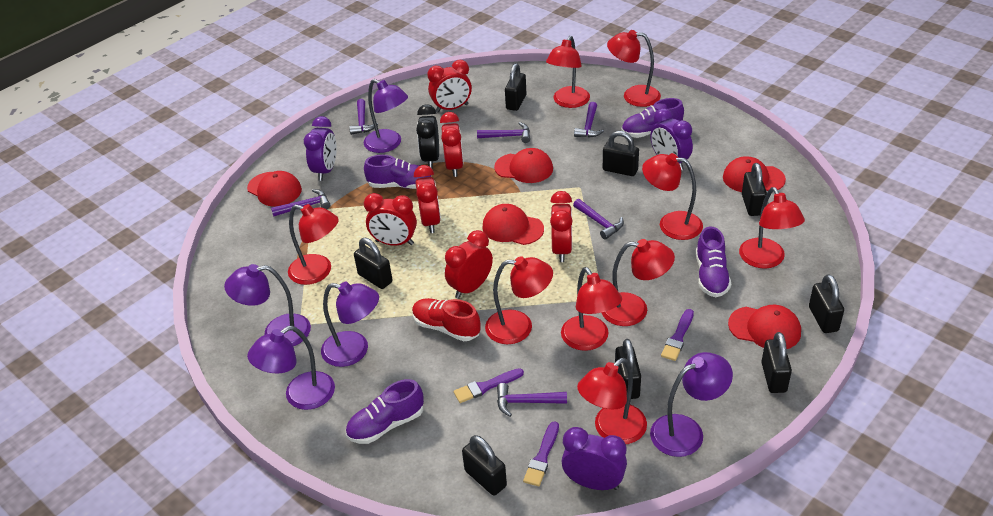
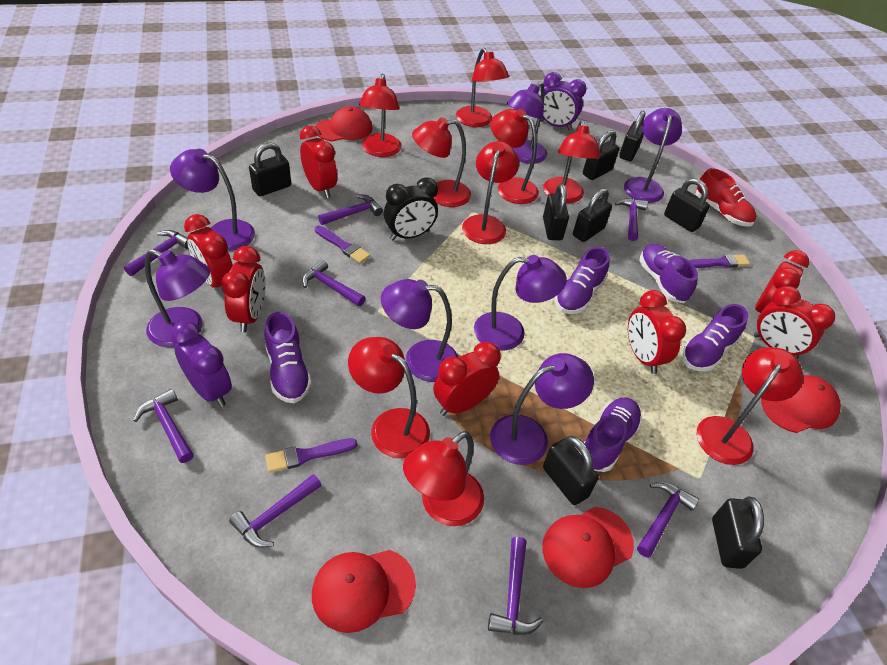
purple clock: [304,116,337,181] [561,427,627,490] [650,108,693,170] = 3 -> [170,321,232,407] [540,72,587,131] = 2
purple hammer: [271,189,330,217] [349,99,378,135] [477,122,530,143] [497,383,567,417] [573,199,624,240] [574,102,604,138] = 6 -> [124,230,189,276] [133,388,194,463] [229,474,321,548] [302,259,365,306] [318,194,383,225] [488,537,543,635] [615,198,648,241] [637,482,699,558] = 8
purple lamp: [224,264,311,346] [247,326,335,410] [321,282,379,367] [364,79,408,153] [650,352,733,457] = 5 -> [145,249,210,347] [170,149,255,251] [381,279,459,382] [474,255,567,351] [490,353,594,465] [507,82,547,164] [624,108,682,203] = 7
purple shoe: [346,379,424,444] [364,155,431,189] [622,98,684,138] [696,226,731,297] = 4 -> [264,312,312,403] [555,247,610,314] [579,398,642,472] [639,244,698,303] [682,304,748,372] = 5
red cap: [247,171,302,207] [482,204,544,245] [494,148,553,183] [723,156,786,192] [728,305,801,349] = 5 -> [312,550,416,633] [315,106,372,141] [542,507,634,588] [761,375,841,433] = 4
red clock: [364,193,417,246] [414,165,441,233] [427,60,472,112] [440,112,464,177] [445,230,493,299] [550,191,573,262] = 6 -> [184,214,233,294] [221,246,265,332] [300,126,337,198] [433,342,501,416] [628,290,686,374] [754,286,835,359] [755,250,809,313] = 7

